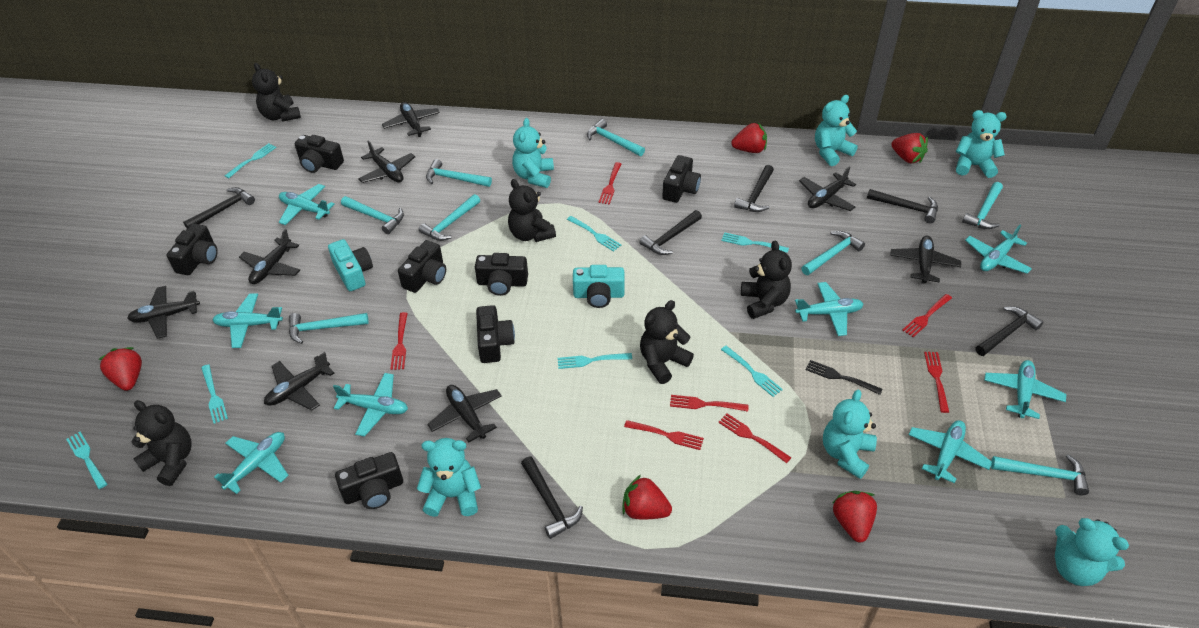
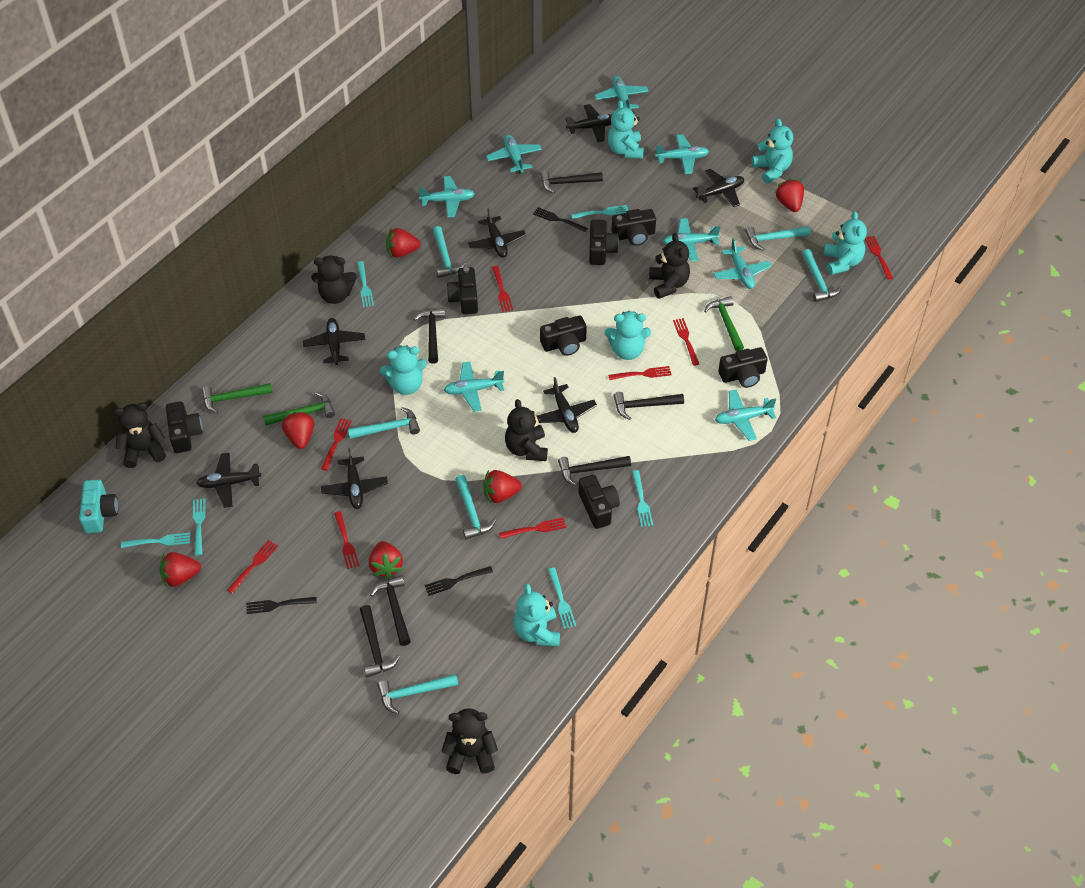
black fork: [806,360,883,395] = 1 -> [246,597,317,614] [425,566,493,596] [533,207,588,232] = 3
black plane: [127,286,200,339] [239,229,300,284] [264,352,334,411] [358,140,415,183] [382,102,440,137] [427,385,502,442] [799,167,856,211] [890,236,961,284] = 8 -> [196,453,261,508] [303,318,365,365] [321,448,388,509] [468,208,526,258] [537,377,597,433] [566,104,612,142] [693,169,744,207] = 7
green hammer: none = 0 -> [202,383,272,413] [263,392,335,426] [704,296,744,351] = 3
red fork: [390,312,408,370] [599,162,621,205] [624,420,704,450] [670,395,749,412] [719,414,791,463] [902,294,952,337] [924,352,949,413] = 7 -> [227,540,278,594] [321,418,352,470] [334,511,359,569] [492,266,513,312] [499,518,566,539] [608,366,672,380] [673,318,699,366] [865,236,893,280] = 8
red strawberry: [98,347,142,391] [622,475,672,519] [731,123,767,153] [832,491,877,542] [891,133,928,163] = 5 -> [159,552,201,588] [282,412,314,449] [369,541,403,579] [386,228,421,257] [483,470,522,503] [775,179,804,212] = 6
turquoise camera: [328,239,373,291] [573,265,625,308] = 2 -> [79,479,119,533] = 1
turquoise fork: [66,432,107,489] [201,364,228,424] [225,143,277,178] [557,353,632,369] [567,216,621,252] [721,232,789,253] [721,346,783,397] = 7 -> [121,533,190,548] [193,499,205,556] [357,261,374,307] [548,568,576,629] [571,205,628,219] [632,470,653,527] = 6
turquoise hammer: [289,313,369,344] [341,196,404,234] [419,194,480,241] [426,159,492,187] [587,119,645,156] [801,231,865,275] [962,182,1003,229] [991,454,1089,496] = 8 -> [348,407,420,439] [377,674,458,714] [433,226,466,278] [455,475,496,540] [745,226,811,251] [802,249,842,302] = 6

